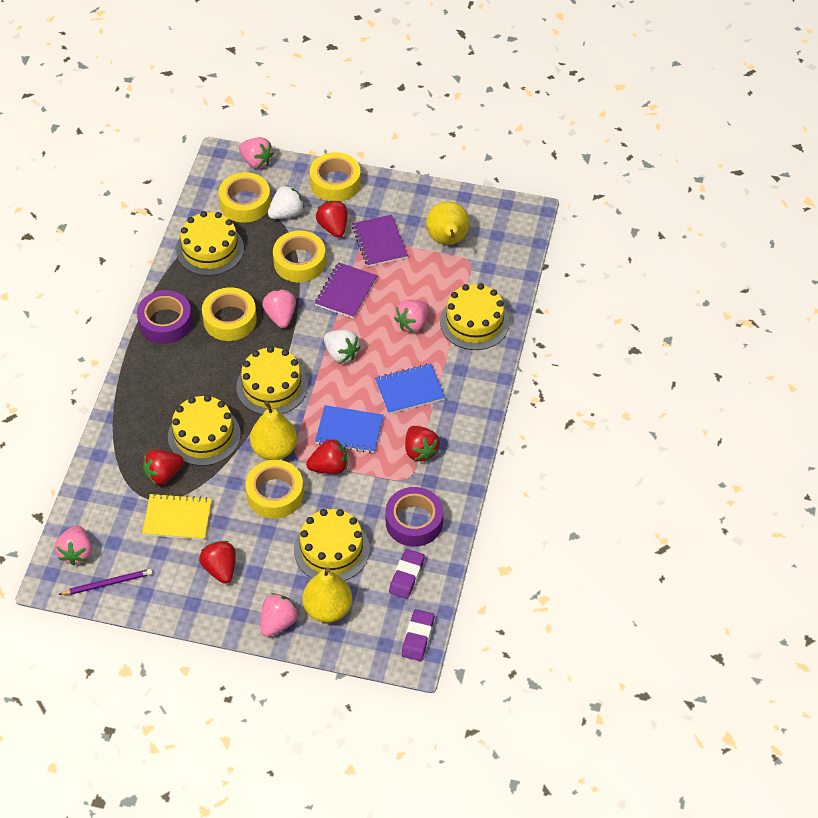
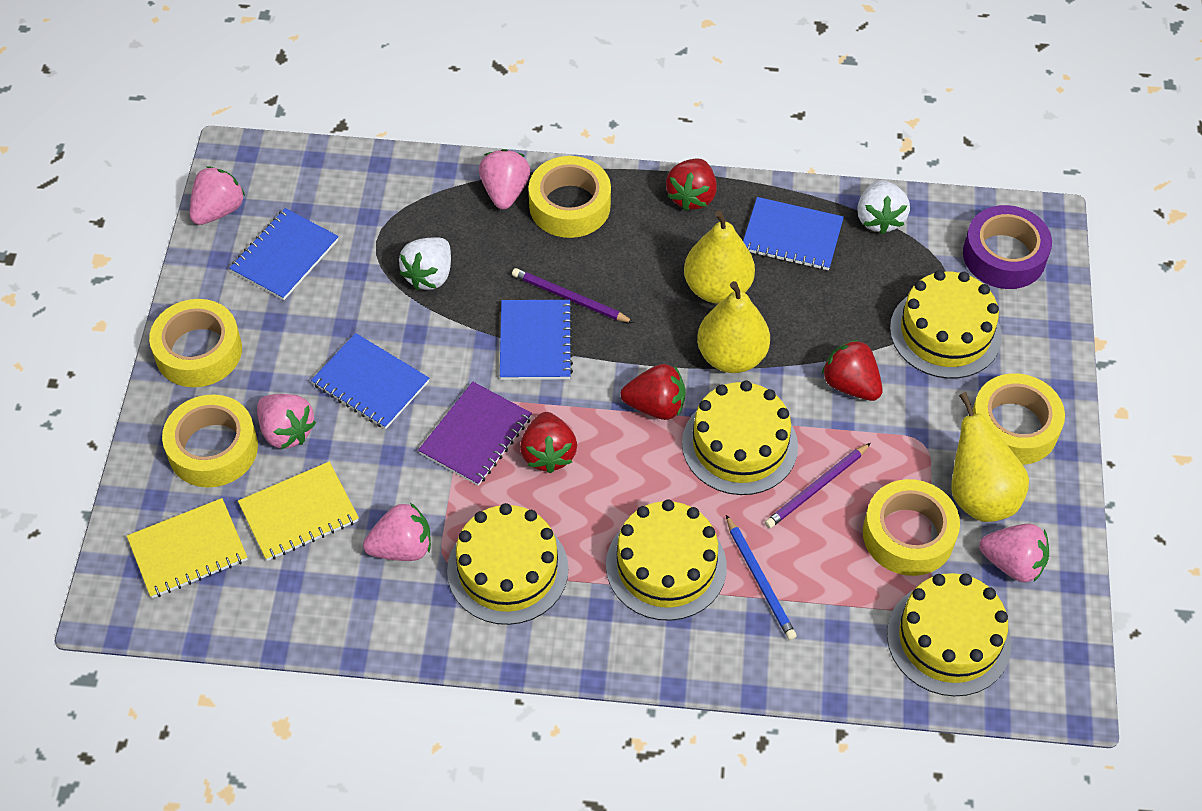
blue notebook: [315,405,384,453] [375,363,445,414] = 2 -> [229,208,339,300] [311,333,429,429] [500,300,573,380] [743,197,844,270] = 4
blue pencil: none = 0 -> [726,515,797,640] = 1
purple eraser: [389,549,425,599] [402,609,434,661] = 2 -> none = 0
purple notebook: [315,263,377,319] [352,215,408,267] = 2 -> [418,382,532,486] = 1
purple pencil: [58,569,153,595] = 1 -> [512,268,634,323] [765,443,871,528] = 2
purple tape: [137,290,192,344] [385,487,443,547] = 2 -> [963,205,1052,289] = 1
red strawberry: [142,450,184,485] [199,541,236,584] [306,439,347,474] [316,201,348,238] [405,426,440,462] = 5 -> [520,412,577,473] [621,364,685,420] [666,159,717,211] [822,339,883,401] = 4
yellow notebook: [142,493,212,540] = 1 -> [127,498,247,598] [238,462,359,561] = 2

